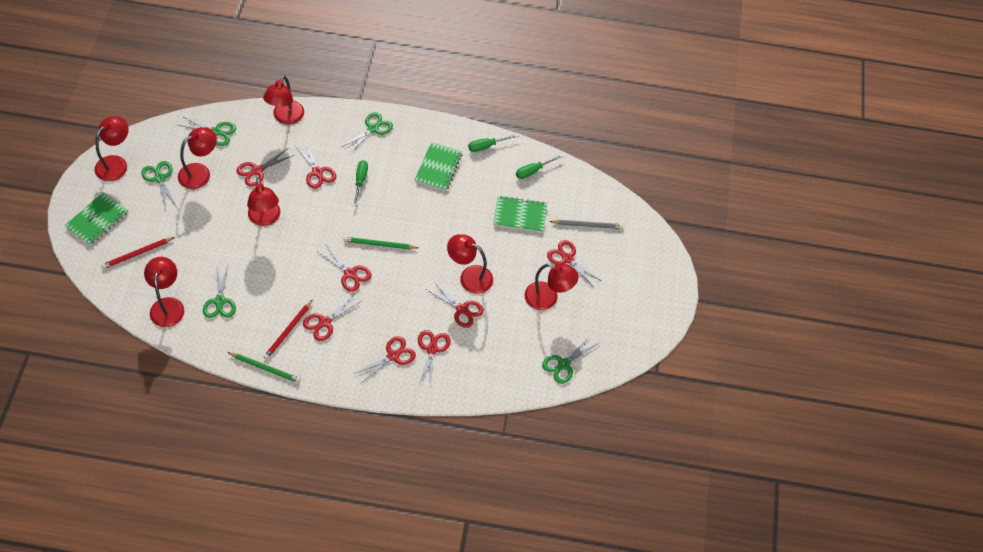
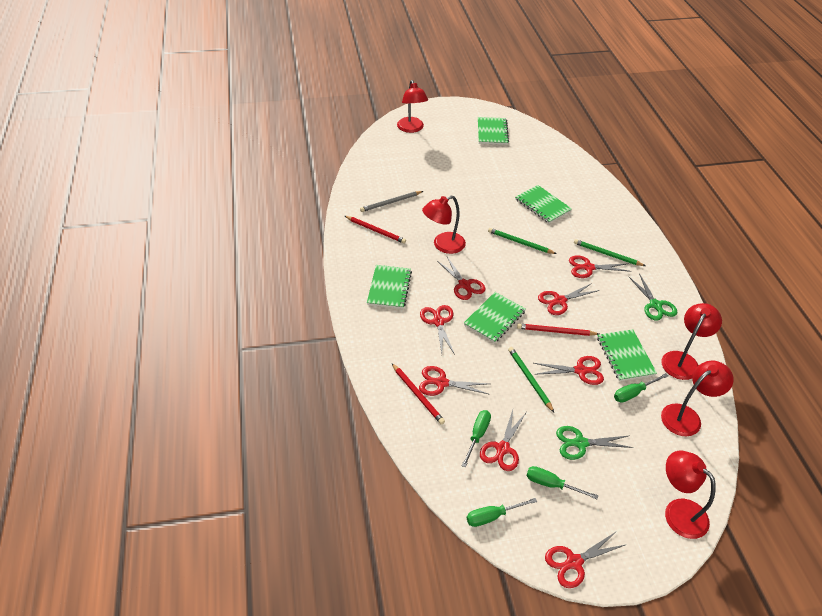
green notebook: [65,192,128,245] [415,142,463,191] [493,195,547,233] = 3 -> [367,265,412,309] [464,292,526,343] [478,117,509,145] [515,185,572,223] [597,329,657,381] = 5
green pencil: [227,352,301,383] [344,237,418,249] = 2 -> [488,228,557,254] [508,347,554,412] [574,239,645,266] = 3
green scissors: [141,161,177,211] [178,116,236,146] [203,265,236,318] [342,112,393,154] [542,336,599,384] = 5 -> [556,426,633,460] [629,273,677,321] = 2
green screwdriver: [353,160,368,206] [468,134,519,152] [516,154,563,179] = 3 -> [462,410,491,468] [467,498,537,527] [527,466,598,499] [614,373,668,403] = 4
red lamp: [95,116,128,181] [144,257,184,327] [178,127,217,189] [247,178,280,226] [263,75,304,125] [447,234,493,294] [525,264,578,310] = 7 -> [397,80,428,133] [422,195,466,254] [661,361,734,437] [662,303,722,380] [665,451,716,539] = 5
red pencil: [101,237,175,269] [264,300,313,359] = 2 -> [345,216,406,244] [392,363,445,425] [517,323,599,336] = 3

